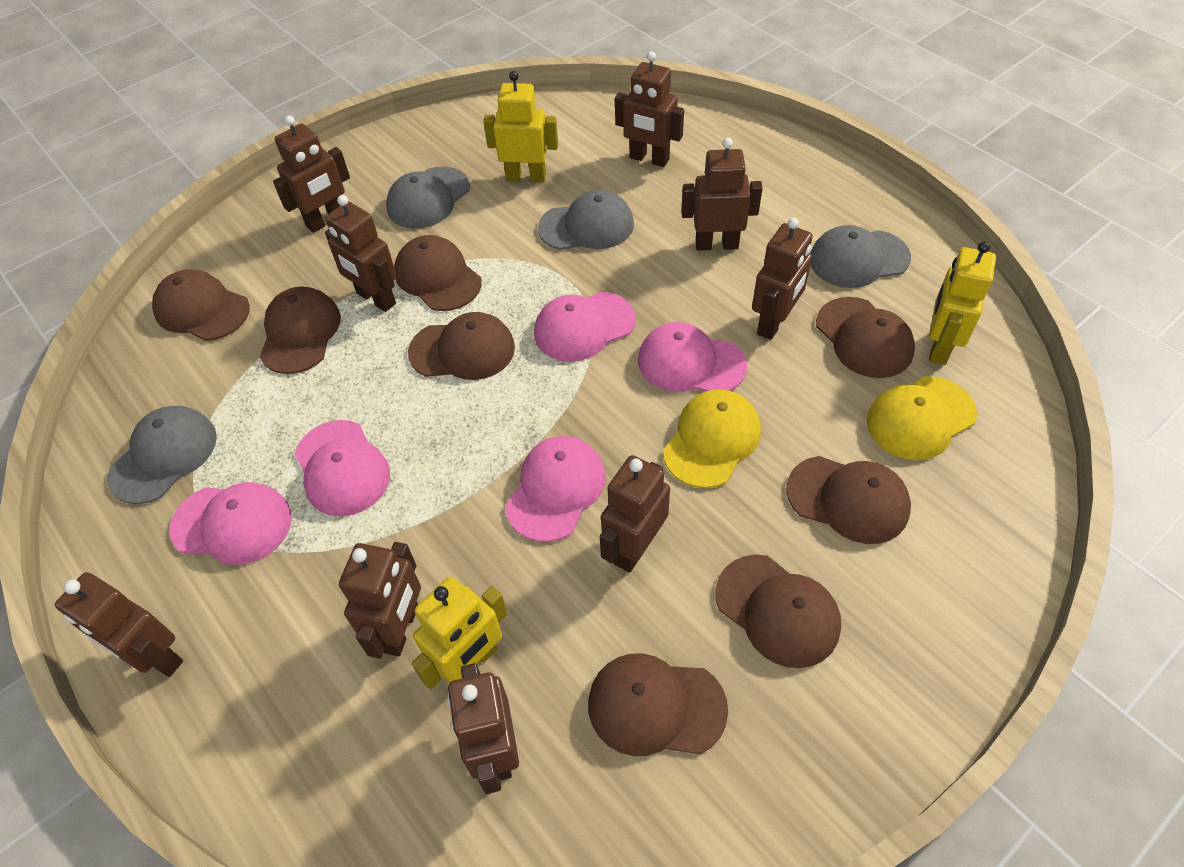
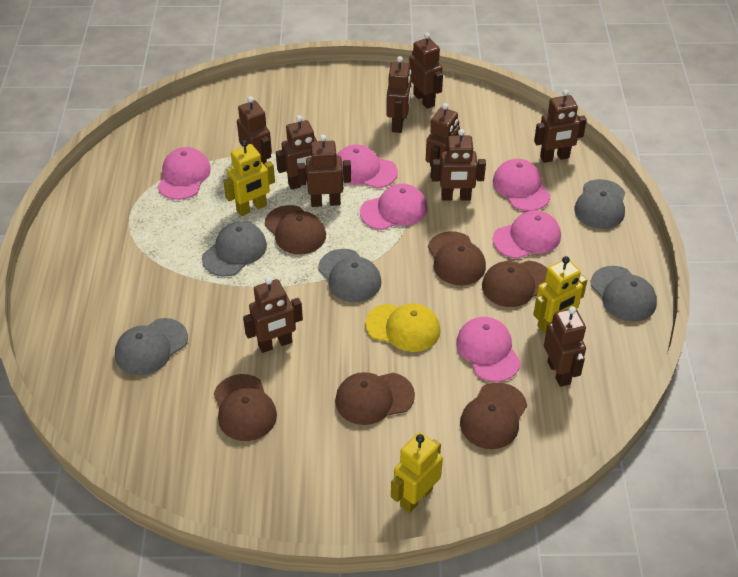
brown cap: [152,269,250,341] [260,286,341,374] [394,235,482,311] [408,312,515,380] [588,653,728,756] [716,554,841,668] [786,456,911,544] [816,297,915,378] = 8 -> [214,374,277,441] [265,205,326,254] [335,372,415,425] [428,231,486,285] [460,382,527,449] [482,260,547,307] = 6
brown robot: [55,572,183,677] [273,115,350,233] [325,195,397,312] [339,542,421,659] [448,663,519,794] [600,455,670,573] [615,51,684,167] [681,138,763,251] [752,218,813,340] = 9 -> [237,96,272,164] [243,277,303,353] [276,115,326,190] [297,135,351,207] [386,56,411,133] [409,33,443,109] [426,103,460,181] [432,129,486,201] [534,89,587,163] [544,306,586,387] = 10
grey cap: [107,406,217,504] [386,167,470,229] [538,190,634,250] [811,225,911,288] = 4 -> [115,318,188,375] [202,221,267,276] [318,249,381,302] [574,179,625,229] [591,266,657,322] = 5
pink cap: [170,482,292,565] [294,420,390,516] [505,436,606,542] [534,292,636,362] [638,322,747,392] = 5 -> [157,147,211,200] [336,145,398,188] [360,184,427,230] [456,317,521,382] [493,159,551,211] [493,210,561,259] = 6
yellow cap: [663,389,761,488] [867,376,977,460] = 2 -> [365,303,441,352] = 1

